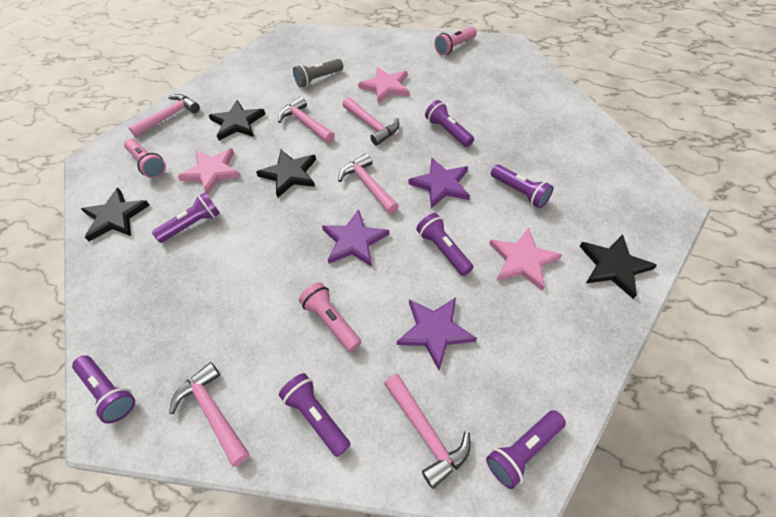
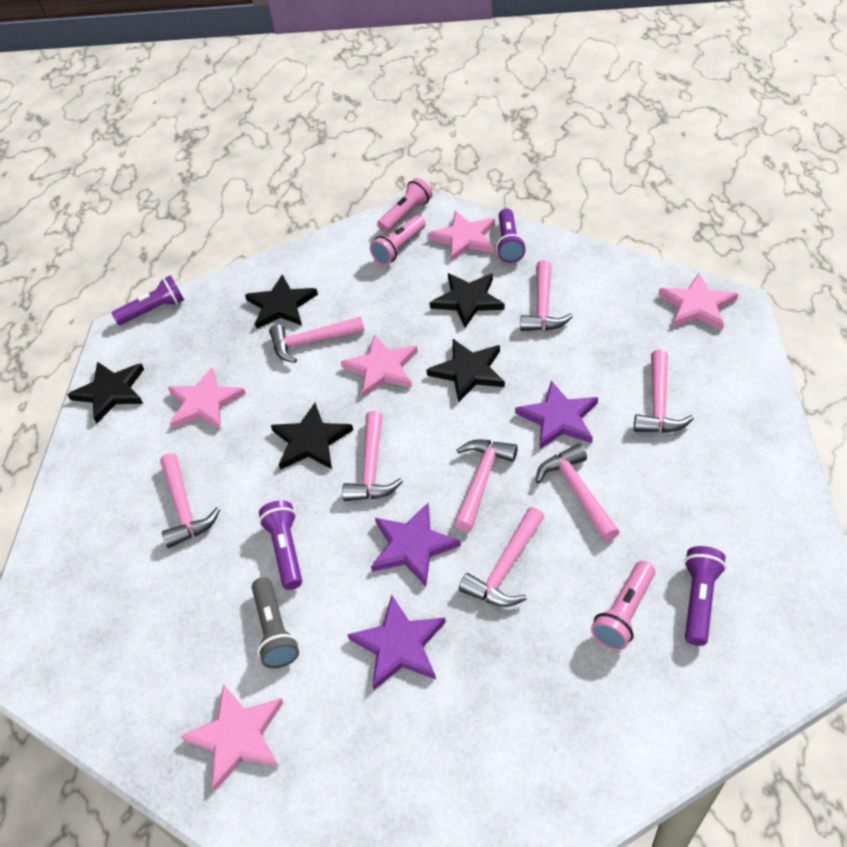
black star: [81,188,149,241] [209,100,265,140] [256,150,316,198] [580,234,657,299] = 4 -> [67,362,144,424] [245,274,318,329] [271,403,353,470] [426,339,505,403] [430,273,505,328] = 5
pink hammer: [128,94,200,137] [169,362,249,467] [278,96,335,143] [338,153,399,214] [343,97,399,146] [384,374,471,489] = 6 -> [160,453,220,548] [269,316,365,363] [342,411,403,501] [454,440,518,532] [459,507,544,607] [520,260,573,331] [535,444,619,542] [634,349,694,433] = 8
pink star: [178,148,241,195] [358,67,409,104] [489,228,563,291] = 3 -> [168,367,246,430] [180,684,283,791] [341,335,418,398] [428,211,495,262] [658,273,738,331] = 5
purple flashlight: [72,355,135,424] [152,192,220,243] [279,373,351,457] [416,213,474,276] [425,100,474,147] [486,410,566,489] [491,164,554,209] = 7 -> [112,275,184,325] [259,501,302,590] [496,208,526,263] [684,546,726,646] = 4

